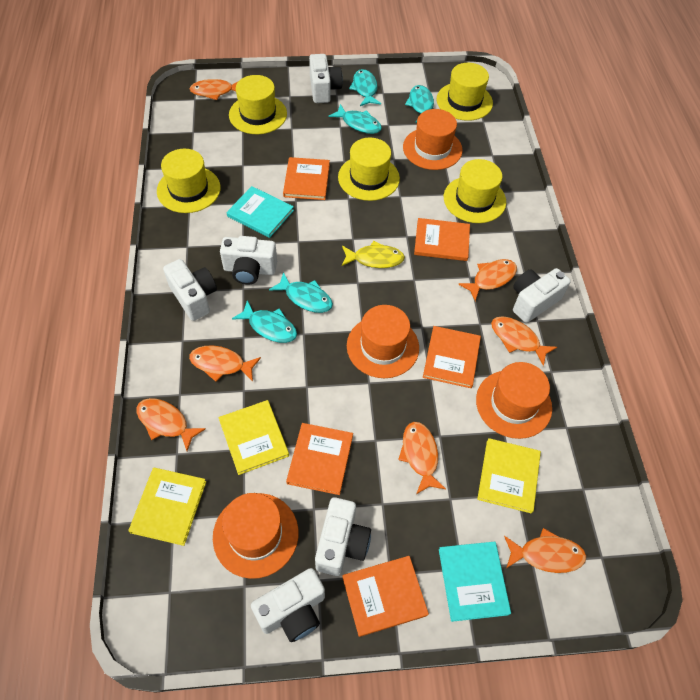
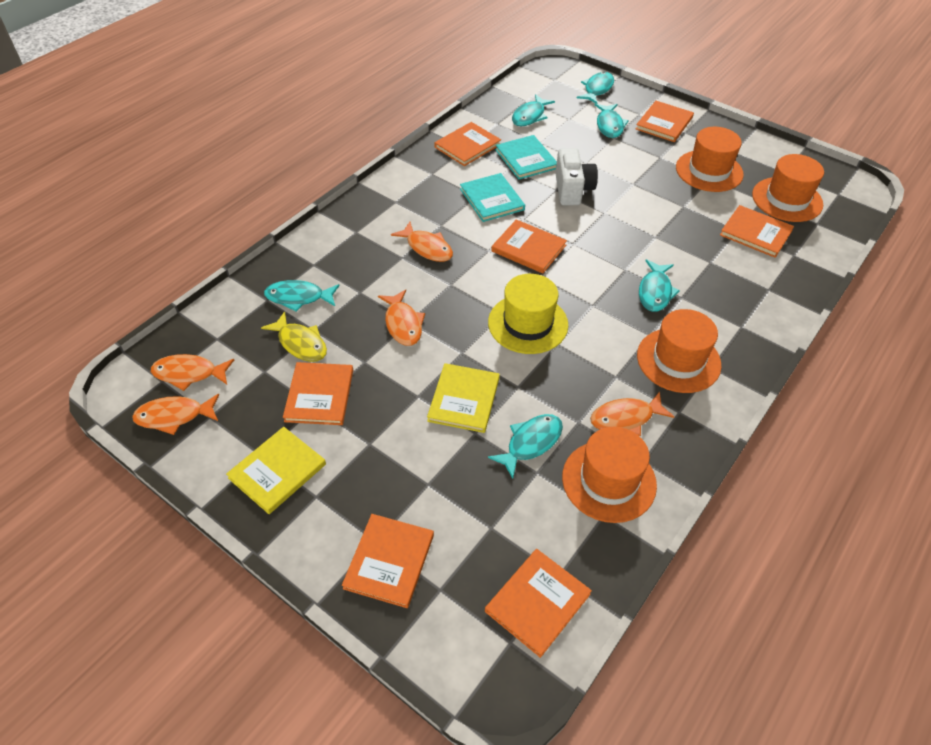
orange book: [283,157,330,200] [286,423,353,495] [342,556,429,637] [414,218,470,261] [423,326,481,388] = 5 -> [283,362,353,425] [342,514,434,608] [434,122,501,166] [485,549,592,658] [491,219,567,273] [636,101,694,142] [720,205,794,258] = 7
orange fish: [137,398,206,451] [189,345,261,382] [190,79,238,100] [398,422,446,494] [458,259,517,301] [491,316,557,366] [504,528,586,573] = 7 -> [132,394,219,435] [151,354,234,391] [378,290,425,346] [391,222,453,262] [590,392,674,436] = 5
turquoise fish: [232,300,297,343] [269,272,333,313] [328,104,382,134] [349,69,381,106] [405,85,434,123] = 5 -> [264,280,340,312] [488,414,563,479] [512,94,555,126] [577,72,614,104] [595,104,629,138] [639,259,680,312] = 6
white camera: [163,259,217,321] [220,236,277,285] [251,568,325,642] [309,54,343,103] [315,497,371,576] [513,268,571,323] = 6 -> [555,148,598,205] = 1
yellow book: [128,467,206,546] [218,400,289,475] [477,438,541,513] = 3 -> [226,427,326,514] [427,363,500,433] = 2
yellow hat: [157,149,221,213] [229,75,287,134] [338,138,400,201] [437,63,493,121] [444,159,506,223] = 5 -> [488,274,568,354] = 1

